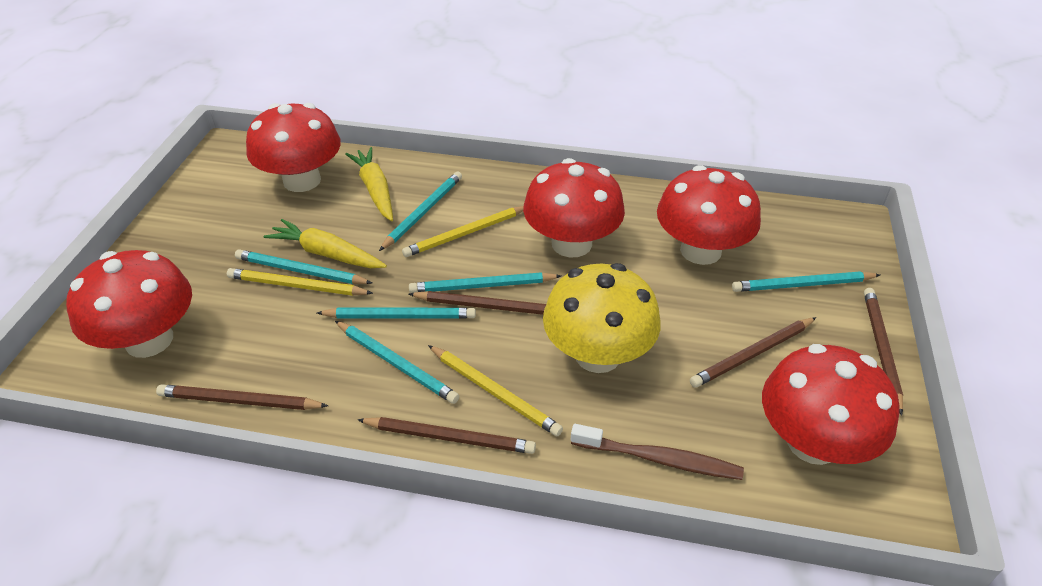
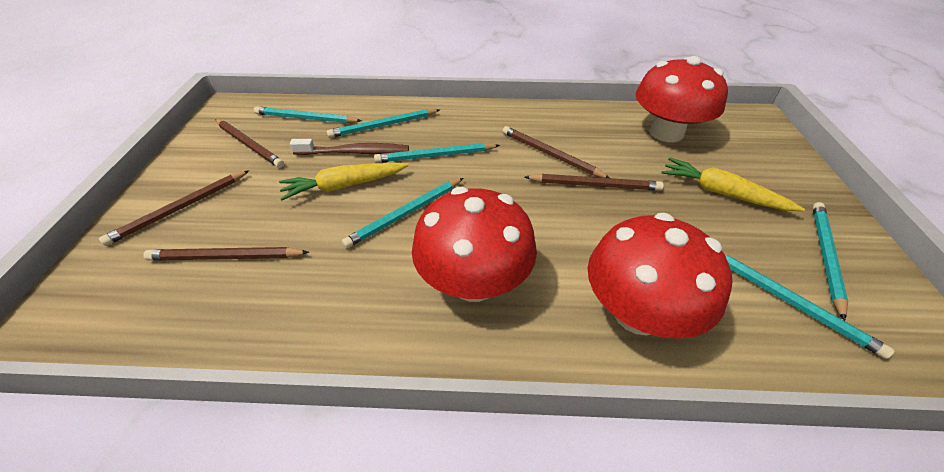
red mushroom: [66,250,192,358] [246,103,341,192] [523,158,625,257] [657,165,761,265] [762,344,900,465] = 5 -> [412,187,537,302] [588,213,732,339] [635,56,728,142] = 3
yellow mushroom: [543,263,661,373] = 1 -> none = 0
yellow pencil: [227,268,373,296] [402,206,524,257] [428,345,563,436] = 3 -> none = 0

